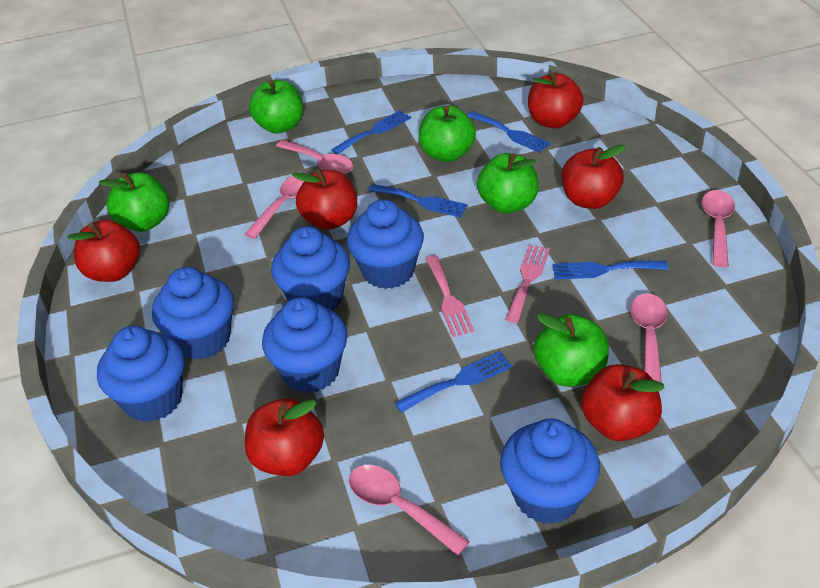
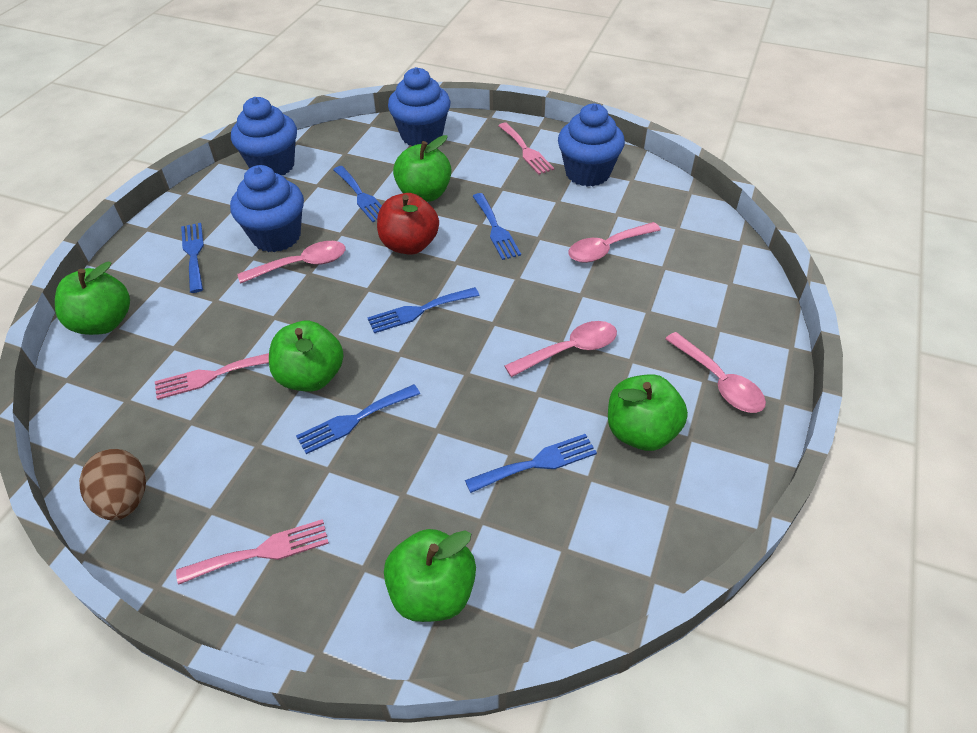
blue cupcake: [97,326,185,422] [152,267,234,360] [262,297,348,393] [271,226,350,311] [347,199,424,289] [500,418,600,524] = 6 -> [230,165,304,252] [231,97,297,175] [388,67,450,146] [558,103,625,187] = 4
blue fork: [331,110,411,154] [368,184,468,217] [395,351,513,413] [467,111,551,153] [552,261,668,280] = 5 -> [181,223,204,293] [296,384,420,454] [333,166,382,222] [367,287,480,333] [465,434,597,493] [473,193,521,260] = 6
brown egg: none = 0 -> [79,449,146,521] = 1
pink fork: [425,255,474,337] [505,245,550,323] = 2 -> [155,353,269,400] [176,519,329,585] [498,123,554,175] = 3
pink spoon: [244,173,309,239] [276,140,354,175] [349,465,470,556] [630,293,668,383] [701,190,735,267] = 5 -> [237,241,346,284] [505,321,617,377] [568,222,661,263] [665,332,766,413] = 4
red apple: [68,220,140,282] [245,398,324,476] [292,169,357,230] [528,72,584,128] [562,145,626,209] [581,364,664,441] = 6 -> [377,193,439,255] = 1

